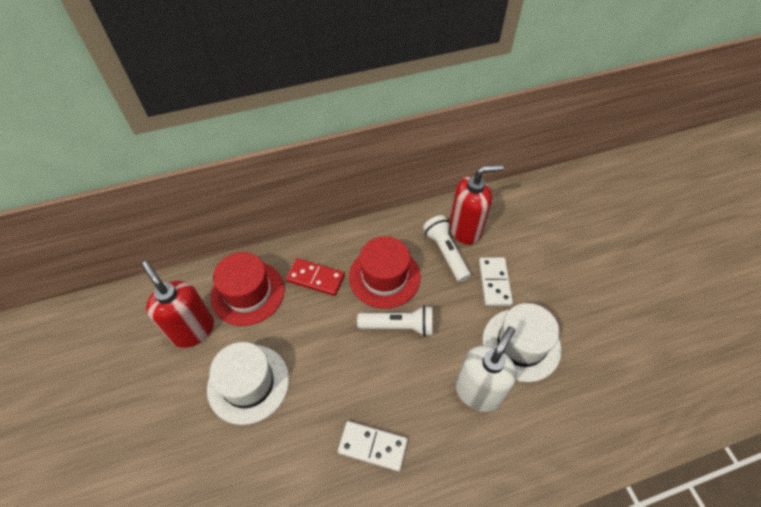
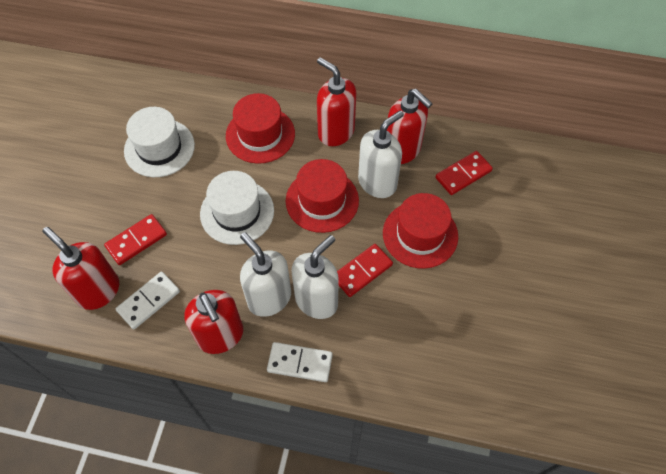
red domino: [286,258,345,296] = 1 -> [104,214,167,265] [337,244,393,297] [435,151,493,195] = 3
red hat: [211,252,285,326] [349,236,421,309] = 2 -> [226,93,295,164] [286,159,359,233] [383,193,458,269] = 3
red soap dispenser: [142,261,214,348] [449,164,503,245] = 2 -> [43,227,119,310] [184,290,243,354] [317,57,356,146] [387,89,433,164] = 4
white flashlight: [357,305,433,337] [423,215,471,282] = 2 -> none = 0
white soap dispenser: [455,326,517,412] = 1 -> [240,232,291,317] [292,235,339,319] [358,110,404,198] = 3

